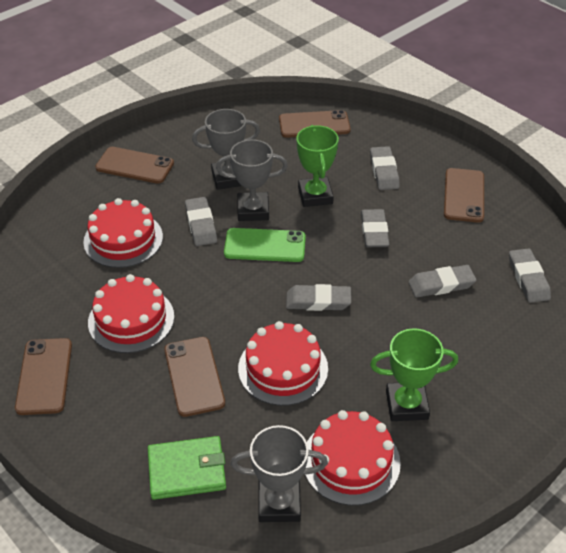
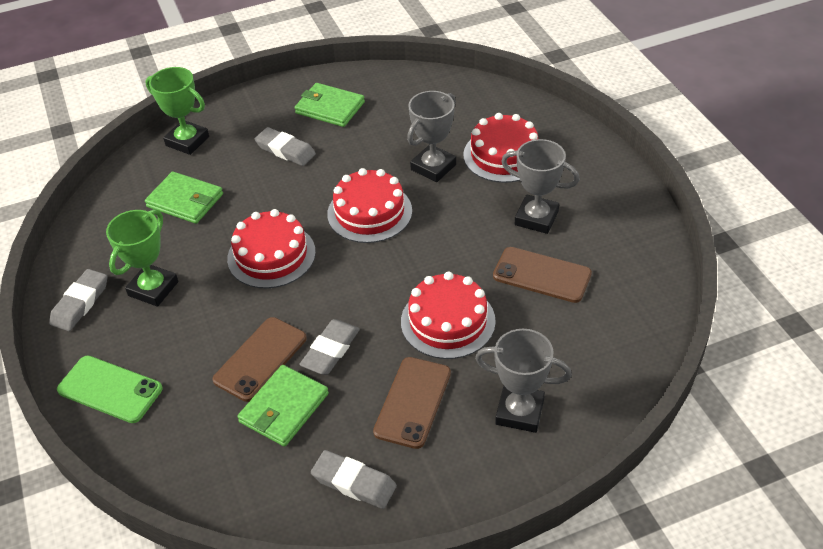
brown phone: [15,338,72,415] [95,147,174,184] [164,337,225,417] [279,110,351,138] [444,168,484,223] = 5 -> [212,317,307,402] [373,357,451,449] [493,247,592,303] = 3
green wallet: [148,436,226,500] = 1 -> [145,171,223,224] [237,365,329,447] [295,83,365,127] = 3
grey eraser: [185,197,217,246] [286,284,351,311] [361,209,389,247] [370,146,400,190] [409,265,476,297] [509,248,551,303] = 6 -> [49,269,108,331] [255,127,316,166] [299,319,360,375] [311,450,397,509] = 4

